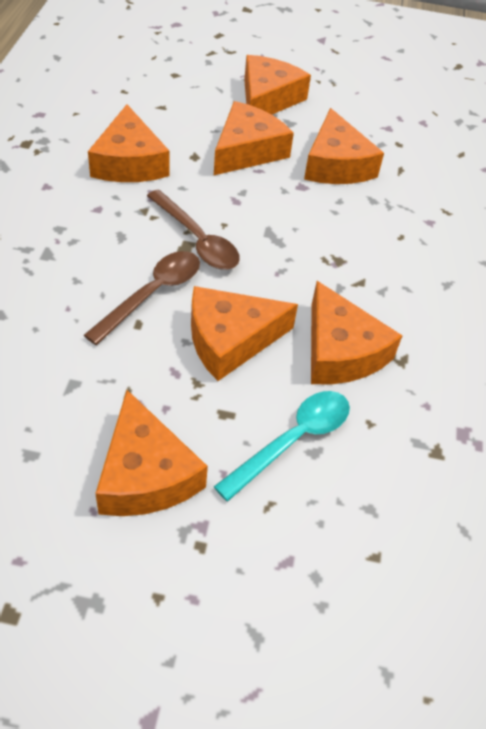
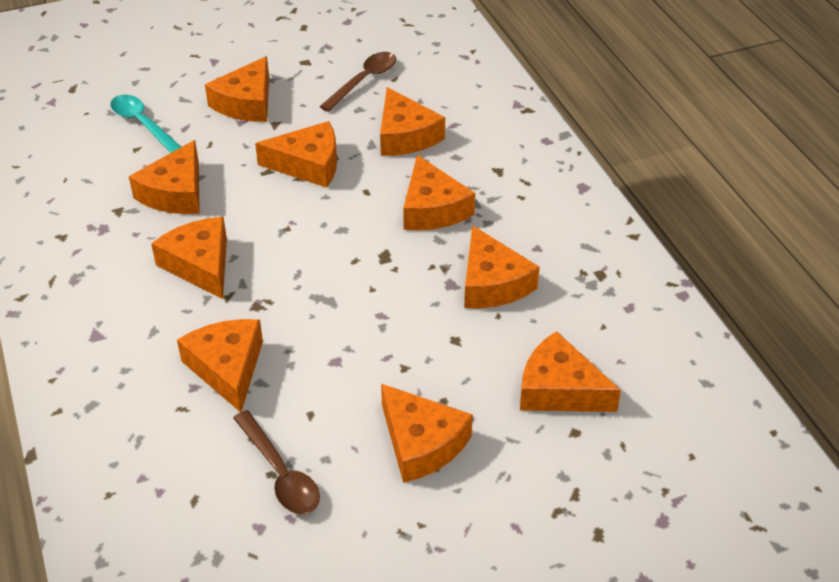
orange cheese: [88,104,170,182] [95,390,208,516] [191,286,298,381] [214,101,294,175] [244,55,311,115] [304,108,384,184] [311,281,403,385] = 7 -> [129,140,200,214] [151,217,227,299] [177,319,263,412] [205,56,269,122] [255,121,337,188] [380,87,445,156] [381,384,473,483] [403,155,475,230] [464,225,540,308] [520,331,621,412] = 10

